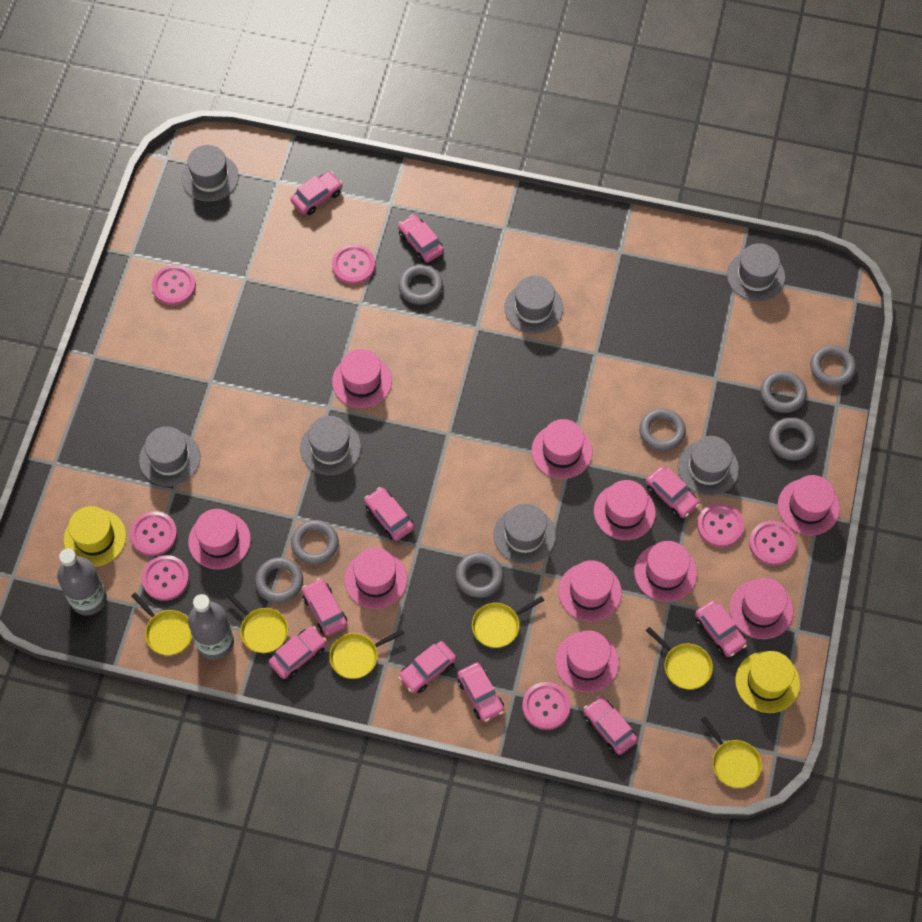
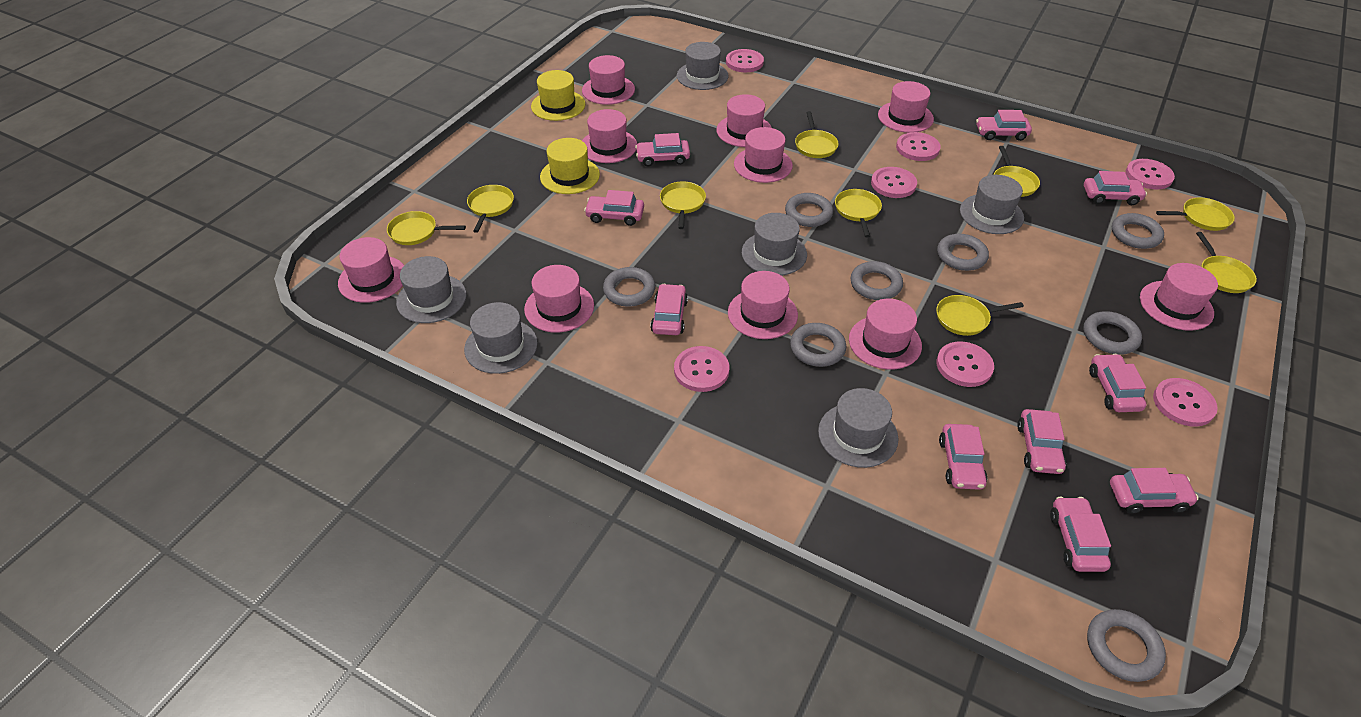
grey bottle: [57,548,107,615] [188,594,234,660] = 2 -> none = 0
grey hat: [139,426,200,486] [182,145,239,202] [300,416,361,475] [494,503,556,564] [504,275,563,334] [678,436,739,496] [727,243,785,301] = 7 -> [396,256,467,323] [464,302,538,374] [677,42,729,90] [742,213,807,276] [818,388,898,468] [960,175,1024,234] = 6
yellow pan: [131,593,192,655] [225,591,288,653] [329,629,405,679] [472,596,544,648] [646,627,713,689] [701,716,762,788] = 6 -> [387,211,466,245] [467,185,514,233] [660,181,706,229] [795,111,839,158] [835,189,882,238] [936,295,1024,336] [994,146,1040,197] [1156,198,1235,231] [1196,232,1257,293] = 9

